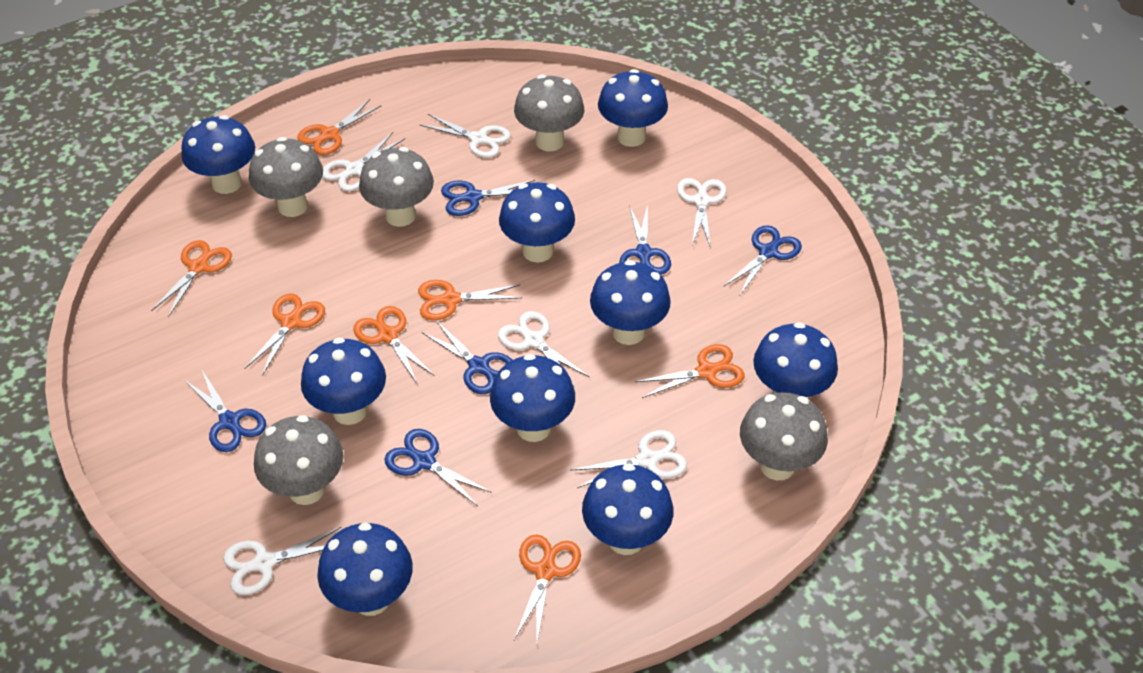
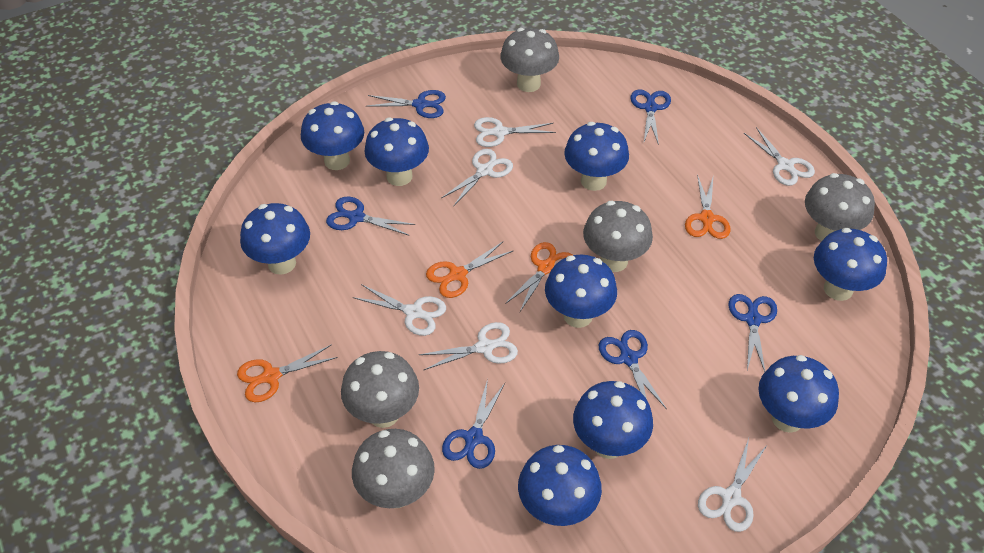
orange scissors: [151,240,232,317] [244,294,325,376] [297,99,382,155] [353,306,435,383] [418,280,522,320] [514,534,581,643] [635,344,745,398] = 7 -> [237,344,338,402] [426,241,513,298] [505,242,573,311] [685,174,730,239] = 4

